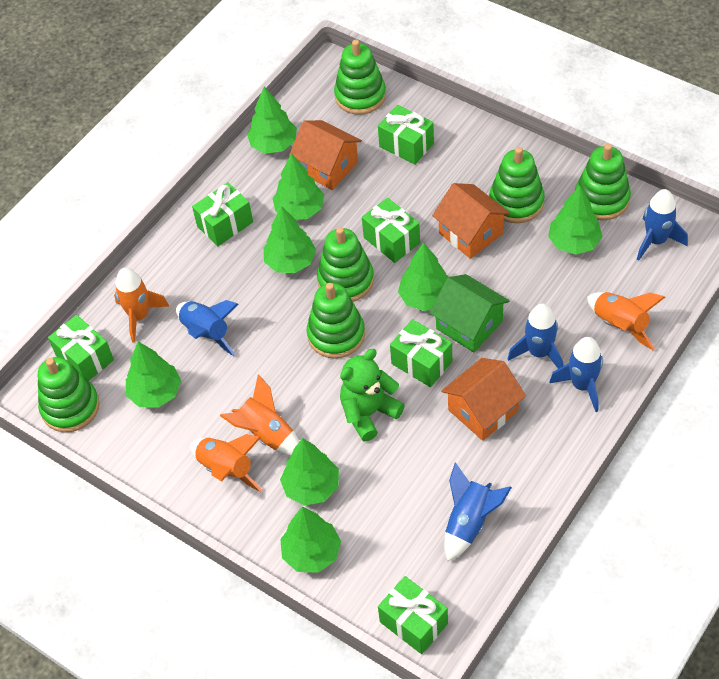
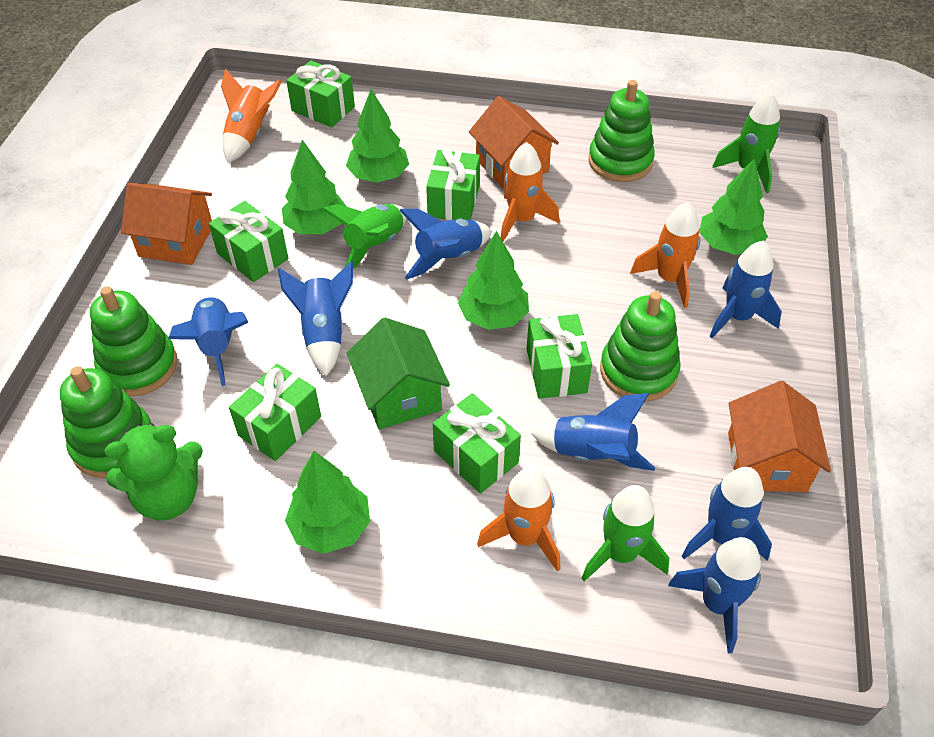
blue rocket: [176,300,239,356] [444,463,512,562] [507,304,563,369] [549,337,603,412] [637,189,688,261] = 5 -> [168,296,249,386] [278,261,353,376] [399,209,492,279] [531,393,655,471] [668,537,761,653] [682,467,772,561] [709,241,782,338] = 7
green rocket: none = 0 -> [321,204,407,269] [581,485,669,582] [712,92,780,193] = 3
green stacking toy: [38,357,100,432] [307,283,365,359] [317,227,374,302] [334,40,386,115] [489,147,545,223] [575,144,631,220] = 6 -> [60,366,151,478] [90,286,177,396] [588,80,655,182] [600,291,681,402] = 4
green tree: [126,341,181,408] [247,87,297,154] [264,206,316,273] [272,153,324,220] [280,438,339,506] [280,507,341,573] [398,242,449,311] [548,186,603,255] = 8 -> [282,140,347,234] [285,451,370,554] [346,89,409,183] [458,231,529,330] [699,158,768,255] = 5

